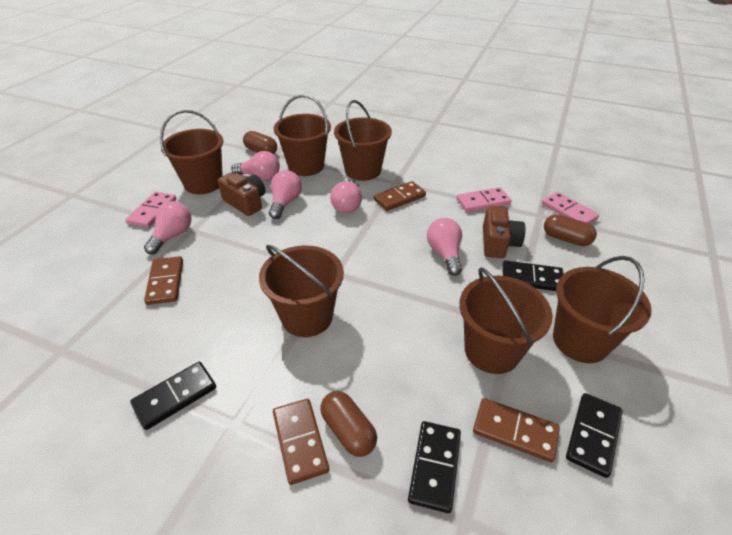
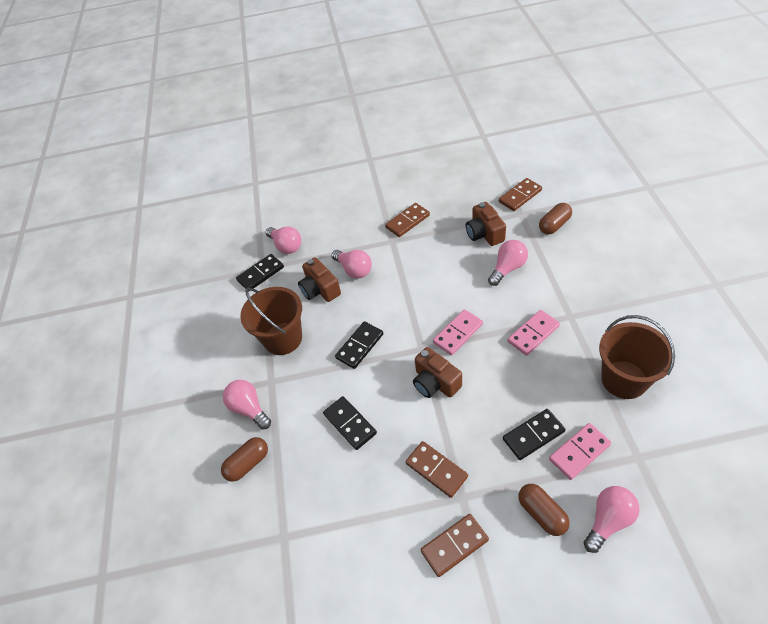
brown bucket: [160,110,223,194] [259,245,344,337] [274,95,331,176] [334,100,392,181] [459,267,553,374] [553,256,652,363] = 6 -> [240,287,302,355] [599,315,675,399] = 2
brown camera: [218,172,265,216] [483,206,525,258] = 2 -> [298,257,341,302] [413,347,462,398] [466,202,506,246] = 3

